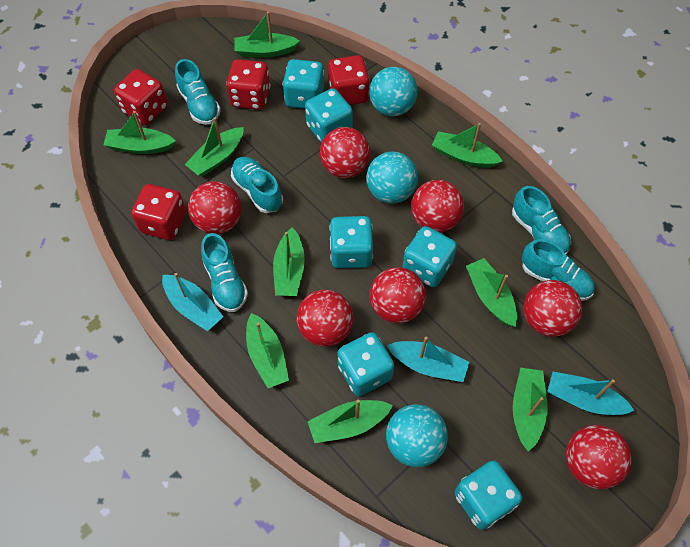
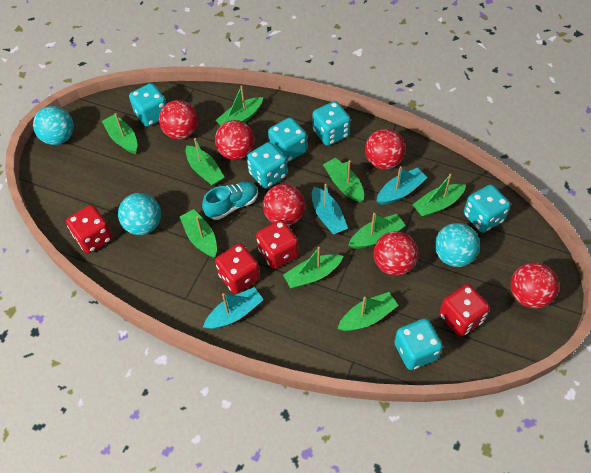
red ball: [188,181,241,234] [296,289,354,347] [320,127,370,178] [370,267,426,323] [411,180,464,233] [523,280,582,337] [566,425,632,489] = 7 -> [159,100,198,139] [215,120,255,160] [263,184,305,226] [365,129,406,169] [374,231,418,276] [510,262,559,308] = 6
turquoise shoe: [175,59,221,125] [201,233,248,312] [231,157,283,213] [512,186,571,254] [522,239,595,301] = 5 -> [202,182,258,220] = 1

